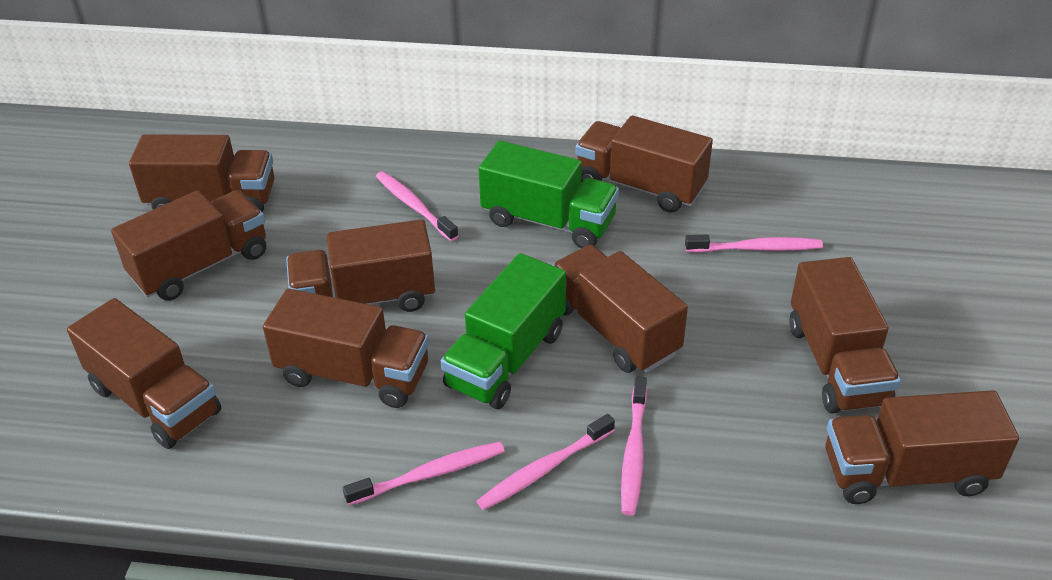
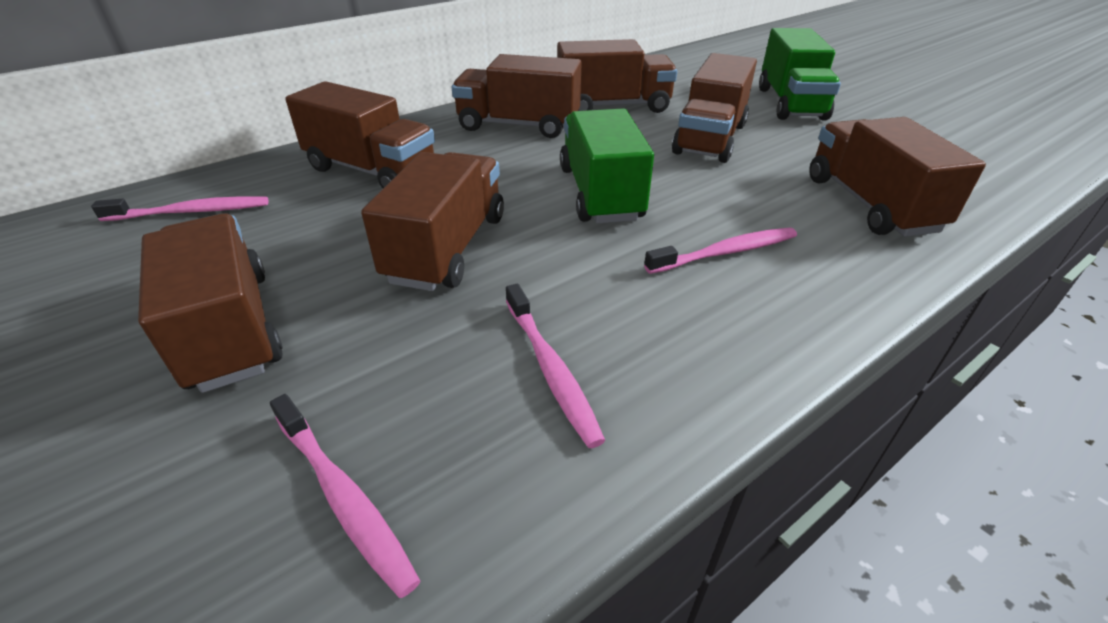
brown truck: [67,298,221,449] [111,190,266,301] [129,134,275,212] [263,289,429,408] [286,219,435,312] [552,245,688,373] [575,116,713,213] [790,257,901,414] [826,390,1019,504] = 9 -> [138,213,283,393] [285,81,435,188] [361,152,504,291] [452,54,582,138] [557,39,677,113] [672,53,757,163] [809,117,986,237] = 7
pink toothbrush: [343,442,505,506] [376,171,458,241] [476,414,615,510] [621,376,647,516] [685,235,823,253] = 5 -> [91,196,269,221] [270,394,420,598] [506,284,605,448] [644,227,797,274] = 4

